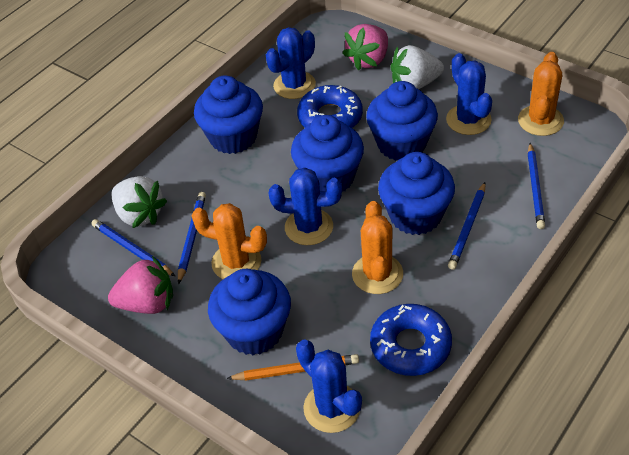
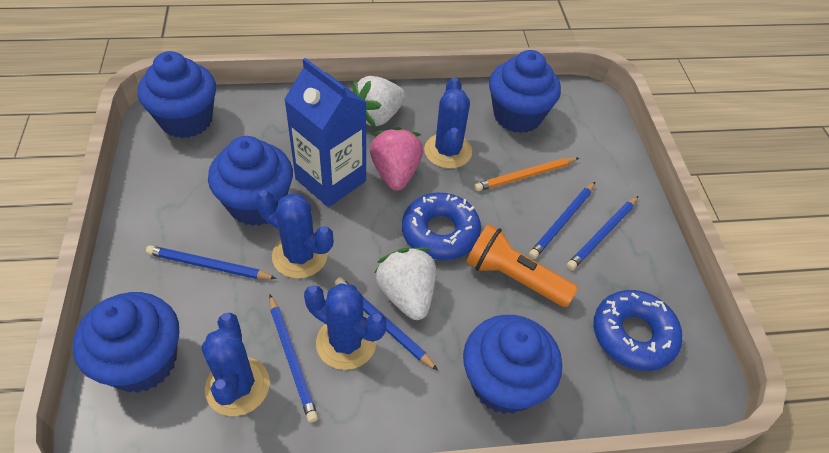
blue carton: none = 0 -> [284,58,367,207] = 1
blue pencil: [91,219,175,276] [178,192,206,284] [448,182,486,270] [528,143,545,229] = 4 -> [146,245,277,279] [269,295,318,423] [335,277,438,370] [529,182,595,259] [567,196,638,270] = 5
orange cactus: [192,203,267,279] [352,201,403,294] [518,52,564,136] = 3 -> none = 0
orange flashlight: none = 0 -> [466,224,578,307] = 1
pink strawberry: [108,256,173,314] [342,24,388,70] = 2 -> [370,126,423,191] = 1

